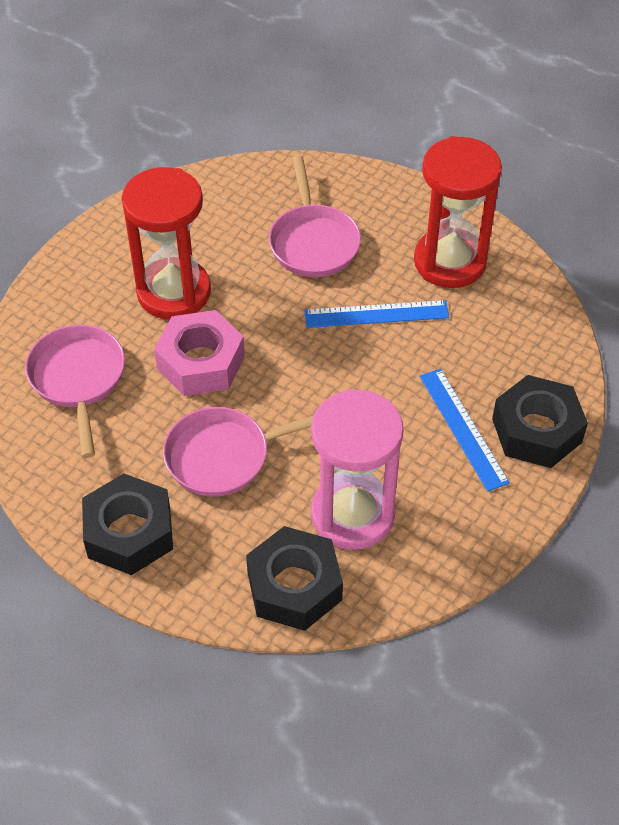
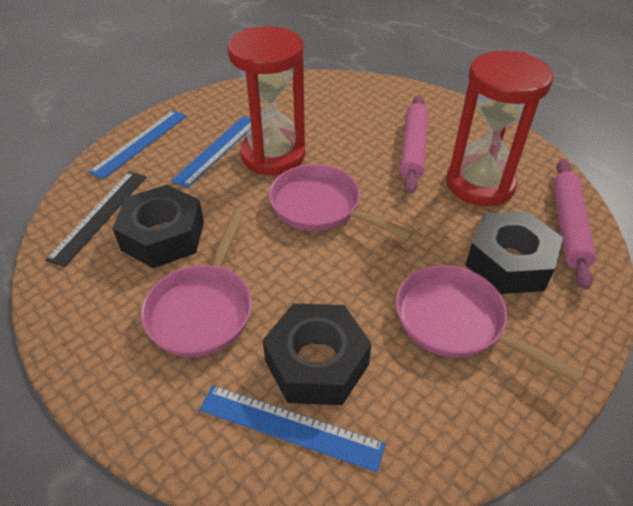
black ruler: none = 0 -> [45,172,146,267] = 1
blue ruler: [304,300,449,328] [419,369,510,492] = 2 -> [88,110,187,179] [171,116,251,188] [199,385,386,472] = 3
pink hourglass: [311,389,404,550] = 1 -> none = 0
pink nut: [154,310,245,396] = 1 -> none = 0
pink rolling pin: none = 0 -> [400,95,428,194] [553,159,596,290] = 2

